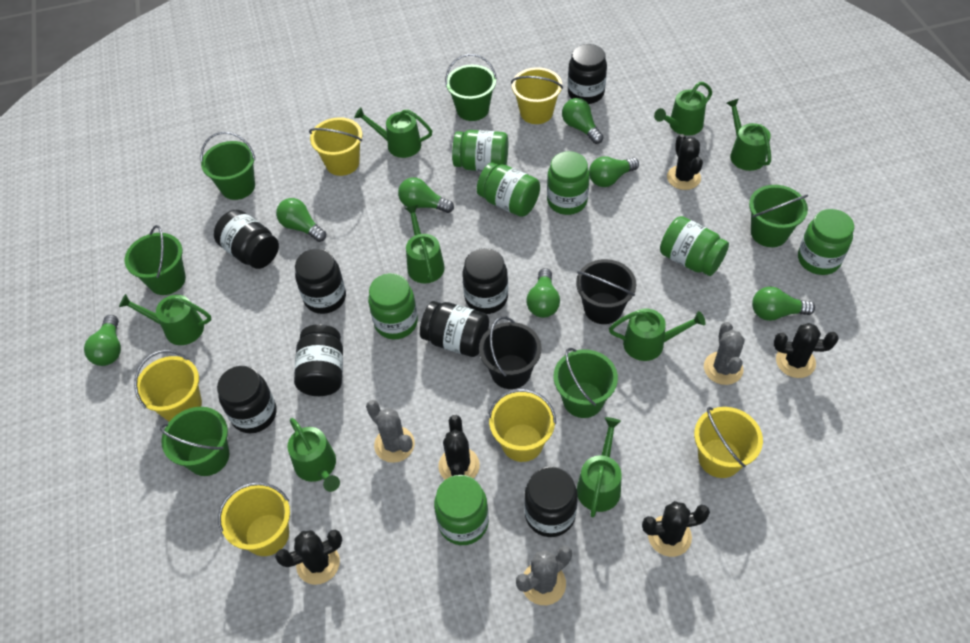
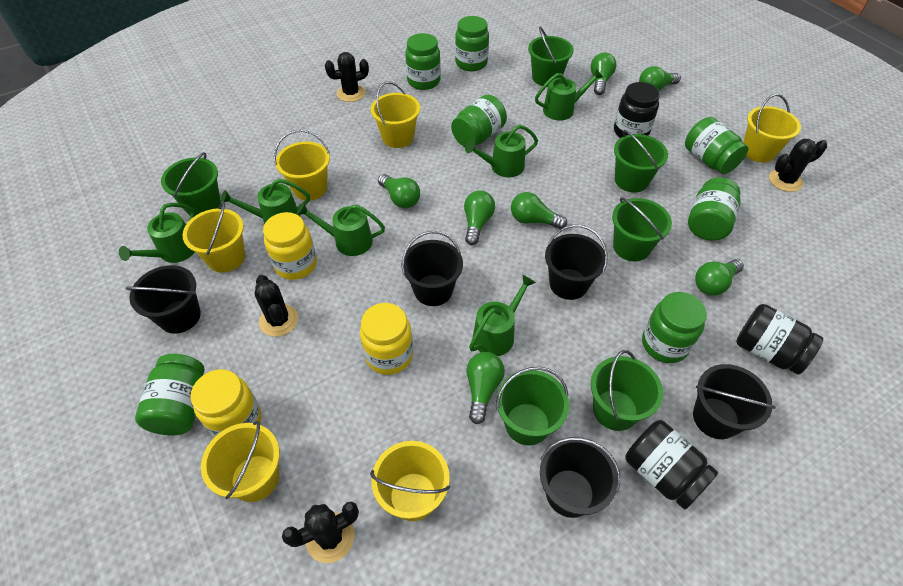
black bucket: [479,316,541,389] [576,259,636,324] = 2 -> [125,265,201,334] [401,231,463,306] [540,437,621,518] [545,225,608,300] [693,364,776,439] = 5
black cactus: [275,530,342,585] [438,415,480,480] [642,501,710,557] [667,134,703,190] [774,323,839,378] = 5 -> [255,275,298,337] [282,501,359,563] [325,52,369,102] [769,139,827,192] = 4
black jar: [214,210,279,269] [217,366,277,433] [294,324,343,396] [295,249,346,314] [420,301,489,357] [462,248,508,314] [524,466,578,537] [568,44,607,104] = 8 -> [614,82,660,138] [625,420,718,509] [736,304,823,375] = 3
green watering can: [119,294,211,345] [287,418,340,492] [354,107,432,158] [405,205,445,283] [577,417,622,517] [609,308,706,361] [654,82,712,136] [727,99,771,171] = 8 -> [119,203,195,263] [220,179,310,224] [297,203,385,256] [465,125,538,177] [469,275,536,356] [535,69,604,121] = 6
grey cactus: [366,400,415,463] [516,545,572,605] [704,322,745,385] = 3 -> none = 0
yellow jar: none = 0 -> [191,369,261,437] [263,212,317,280] [360,303,413,375] = 3

